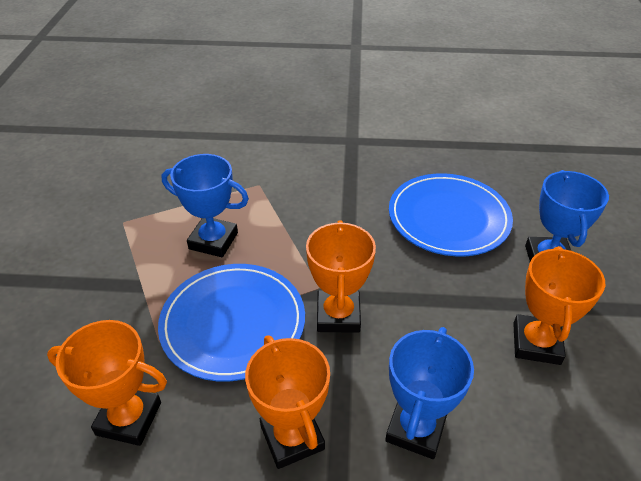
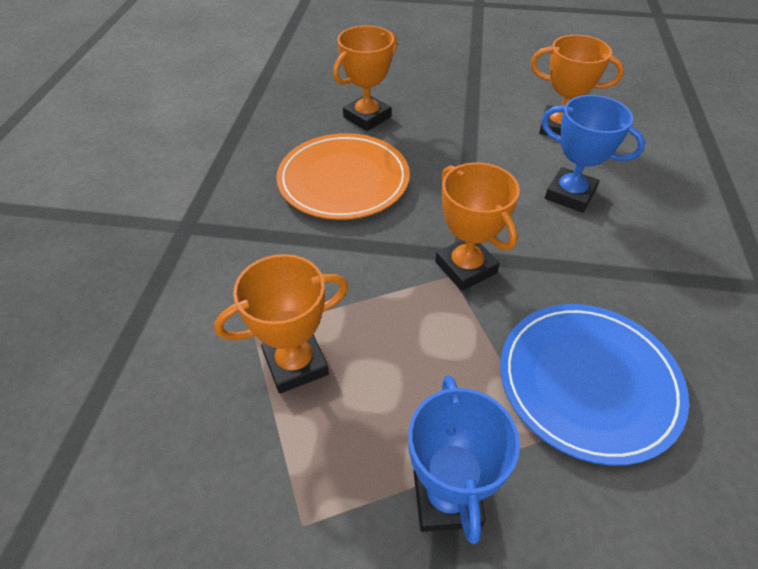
blue plate: [158,264,305,382] [389,173,513,256] = 2 -> [500,304,689,466] = 1
blue trophy: [161,154,249,257] [385,327,474,459] [525,170,609,261] = 3 -> [409,376,520,544] [541,95,645,213] = 2
orange plate: none = 0 -> [276,133,410,220] = 1

